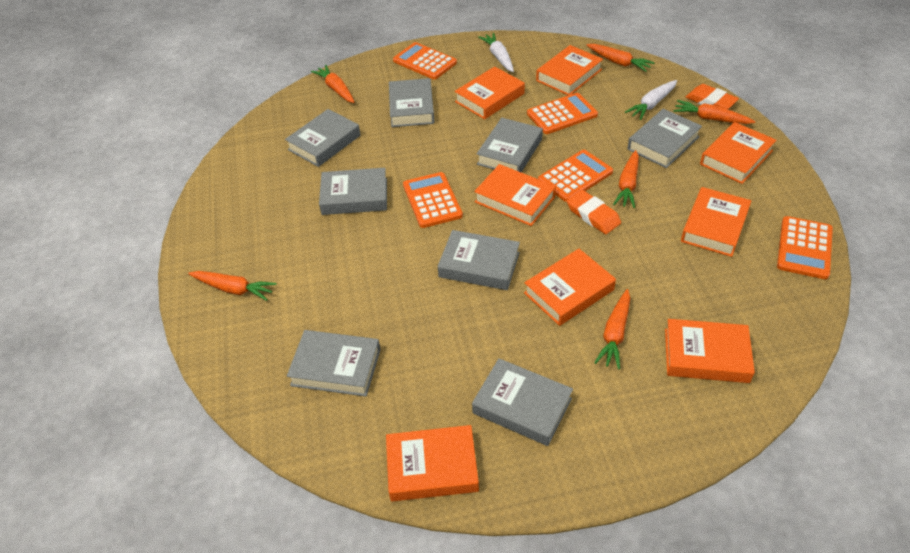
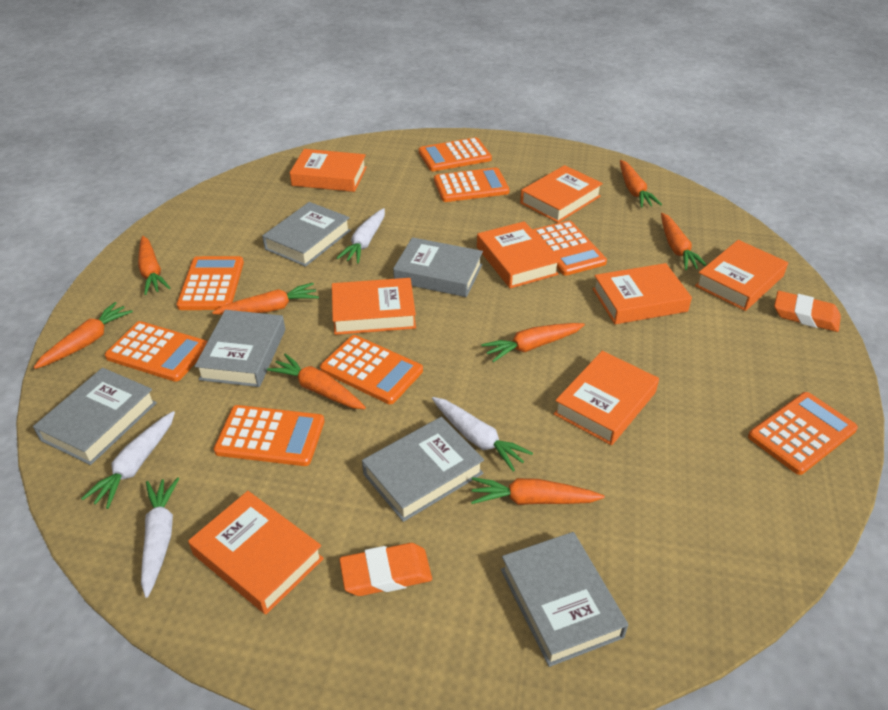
grey book: [285,109,361,167] [287,330,381,397] [319,168,387,215] [389,78,435,127] [438,230,520,290] [472,358,573,446] [477,118,543,172] [627,109,702,168] = 8 -> [33,368,157,465] [195,310,285,387] [262,202,351,267] [362,417,484,522] [393,237,483,297] [501,532,628,667] = 6
orange calculator: [393,42,457,80] [403,172,463,228] [527,93,598,134] [538,150,613,202] [777,216,833,279] = 5 -> [105,321,208,382] [176,256,244,310] [214,405,324,466] [320,335,423,404] [419,137,492,171] [434,167,510,202] [533,221,607,276] [748,392,858,475] = 8
orange carrot: [188,271,277,301] [311,65,354,103] [587,44,655,72] [594,289,630,370] [613,150,639,208] [673,100,755,124] = 6 -> [33,302,133,369] [138,236,170,295] [212,283,319,315] [267,353,366,409] [471,477,605,505] [481,323,585,362] [620,160,662,208] [661,213,707,270] = 8
white carrot: [478,33,514,72] [625,80,677,120] = 2 -> [81,411,175,509] [141,477,179,598] [337,208,385,263] [432,397,533,472] = 4

